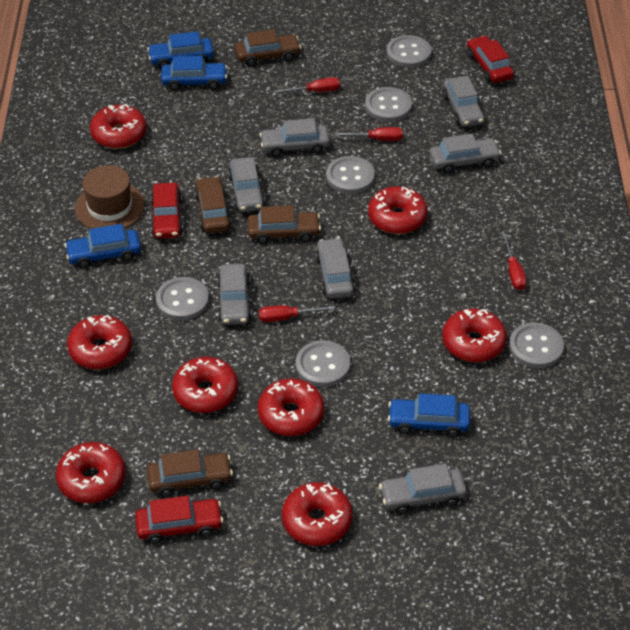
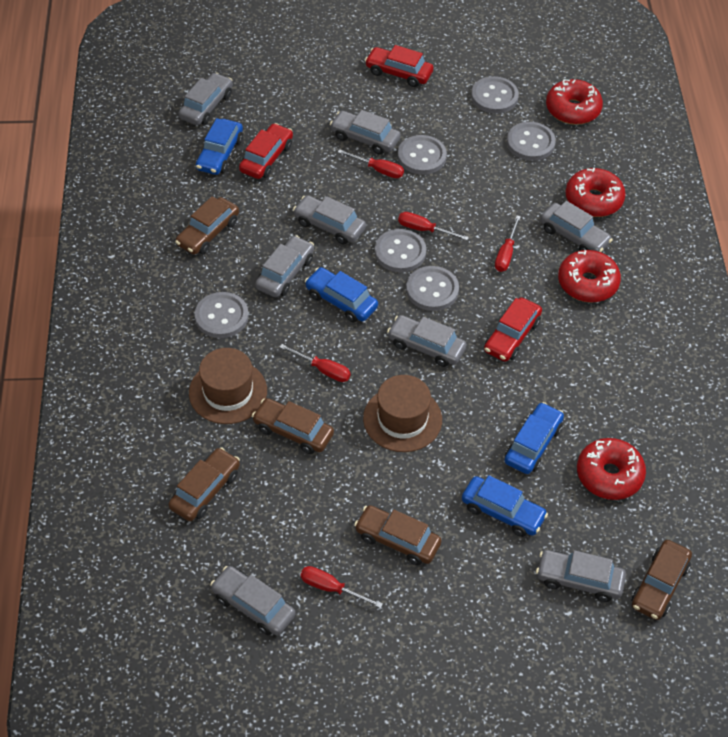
brown car: [147,449,233,497] [194,176,232,233] [235,29,301,67] [247,205,321,244] = 4 -> [168,447,240,521] [175,196,239,255] [252,398,334,454] [354,505,442,565] [631,540,692,620] = 5
brown hat: [75,165,145,229] = 1 -> [189,348,267,424] [363,375,442,452] = 2
grey car: [217,264,252,325] [228,157,265,212] [259,118,330,157] [315,238,355,299] [379,464,467,514] [429,134,501,173] [442,76,484,127] = 7 -> [179,72,233,125] [210,566,295,635] [255,235,314,297] [293,195,366,244] [330,110,400,155] [387,315,467,367] [536,550,626,602] [540,201,613,252] = 8
red donut: [56,442,126,503] [67,315,132,369] [90,104,147,149] [172,357,238,413] [258,379,324,436] [282,482,353,546] [368,186,428,234] [442,309,507,362] = 8 -> [546,79,603,125] [558,250,621,303] [565,168,626,217] [577,438,646,500] = 4
red screwdriver: [259,305,335,322] [274,77,340,93] [334,127,403,141] [502,233,527,290] = 4 -> [279,344,351,382] [300,566,383,608] [338,149,404,178] [398,212,469,240] [495,216,521,272] = 5

